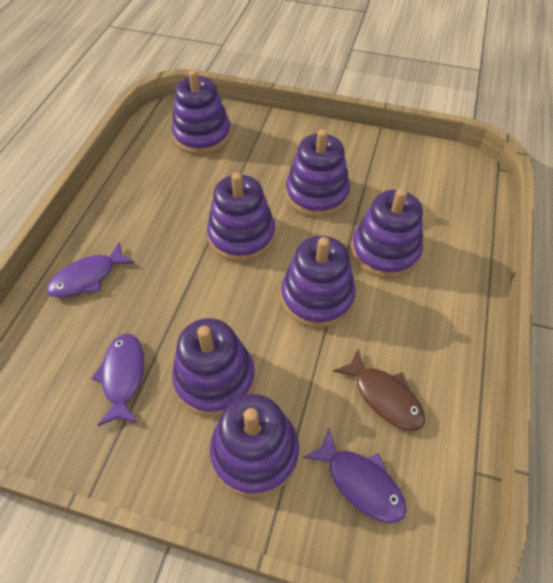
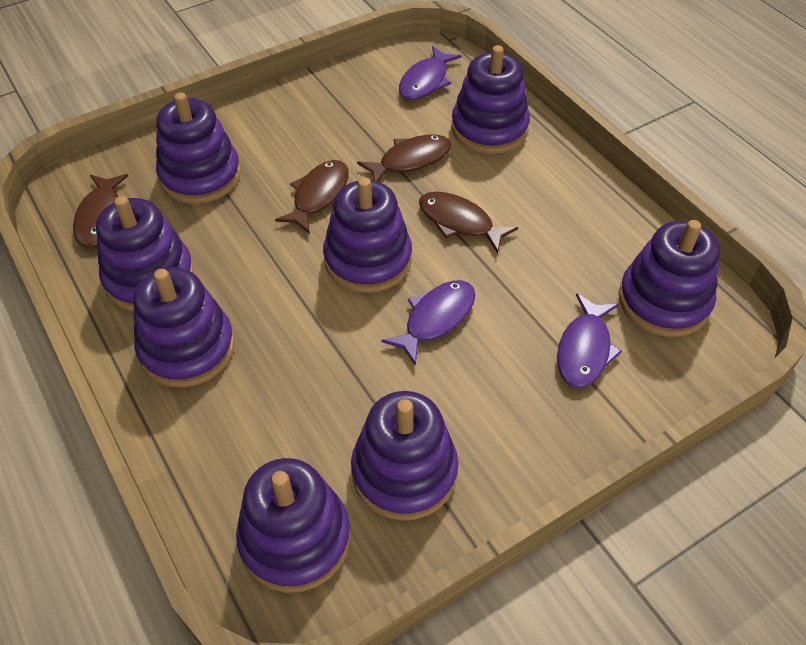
brown fish: [333,349,425,431] = 1 -> [73,174,128,248] [275,160,349,234] [357,134,451,182] [419,192,518,254] = 4
purple stacking toy: [172,70,231,155] [172,318,255,417] [207,172,275,262] [210,394,299,497] [281,236,355,328] [286,129,350,217] [351,188,423,278] = 7 -> [96,196,194,312] [133,267,235,387] [156,92,241,204] [236,458,350,593] [323,177,412,293] [351,391,458,521] [451,45,530,154] [618,220,720,337] = 8

